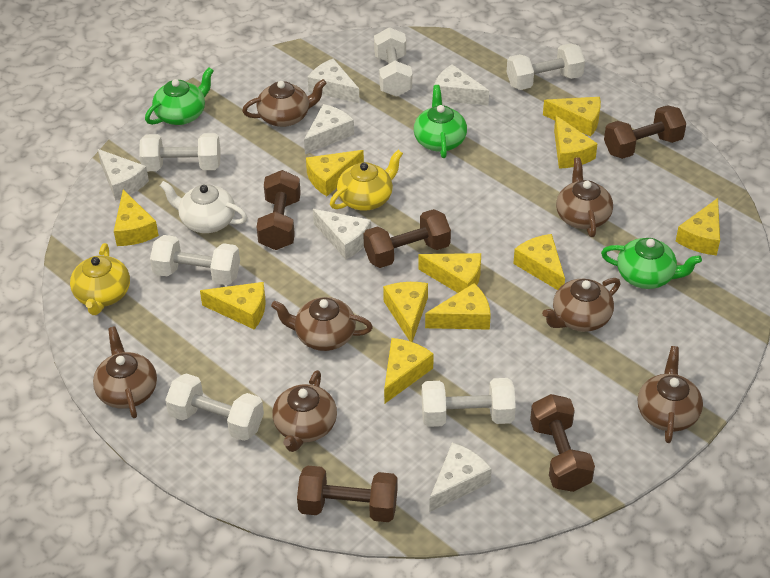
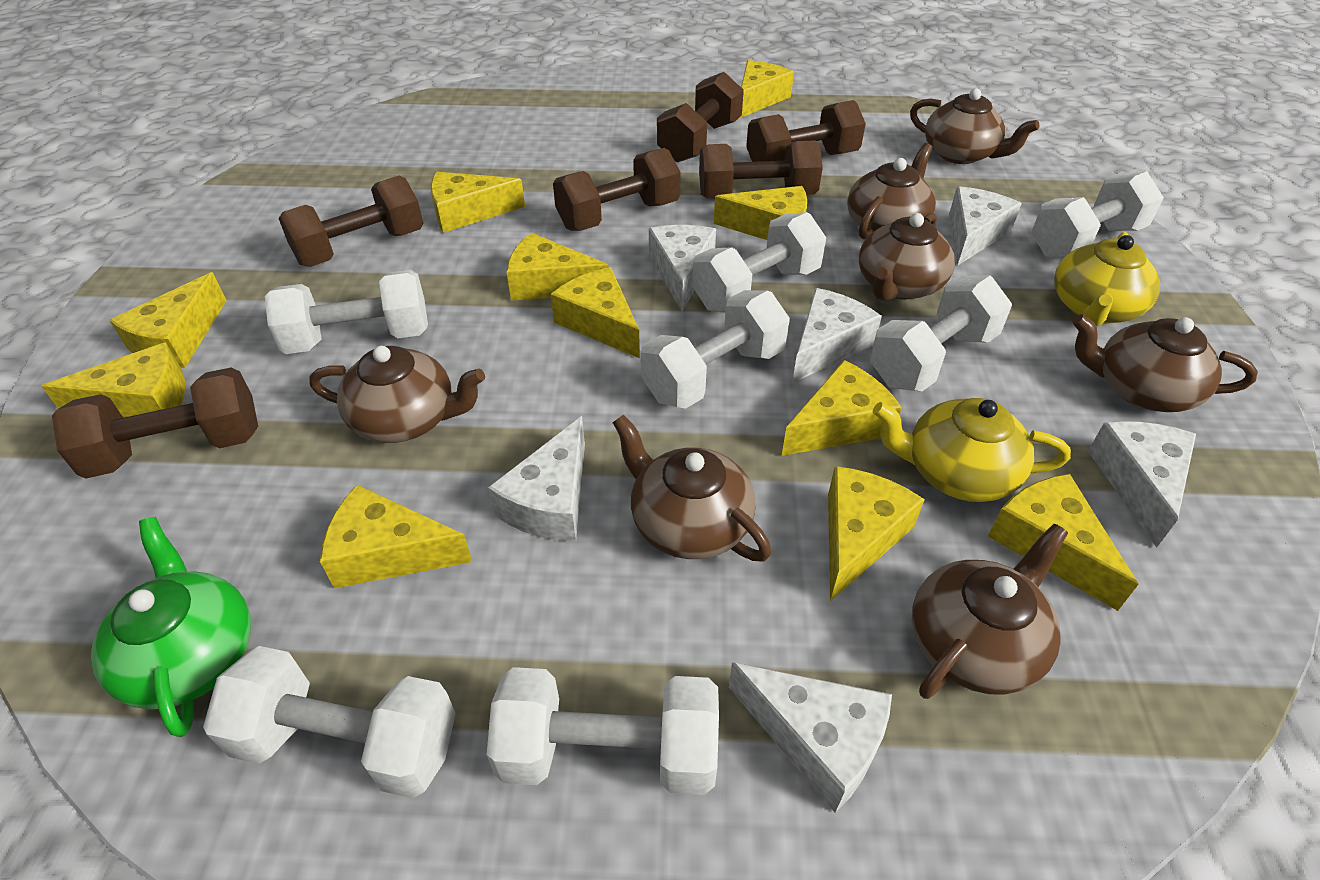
brown dumbbell: [256,170,301,250] [297,465,398,522] [363,209,451,268] [530,394,595,492] [604,105,686,159] = 5 -> [52,368,258,479] [278,176,423,267] [553,148,681,231] [657,72,744,162] [699,140,823,199] [746,100,866,162] = 6
green teapot: [145,67,214,125] [414,85,467,158] [601,238,702,289] = 3 -> [91,517,251,737] = 1
white dumbbell: [139,133,220,171] [150,235,240,285] [165,373,264,441] [374,27,412,97] [422,378,516,427] [507,43,585,90] = 6 -> [203,646,456,798] [265,270,428,354] [487,667,719,795] [640,290,790,409] [692,212,826,312] [870,275,1012,392] [1031,171,1164,259] = 7
white teapot: [160,181,247,233] = 1 -> none = 0

